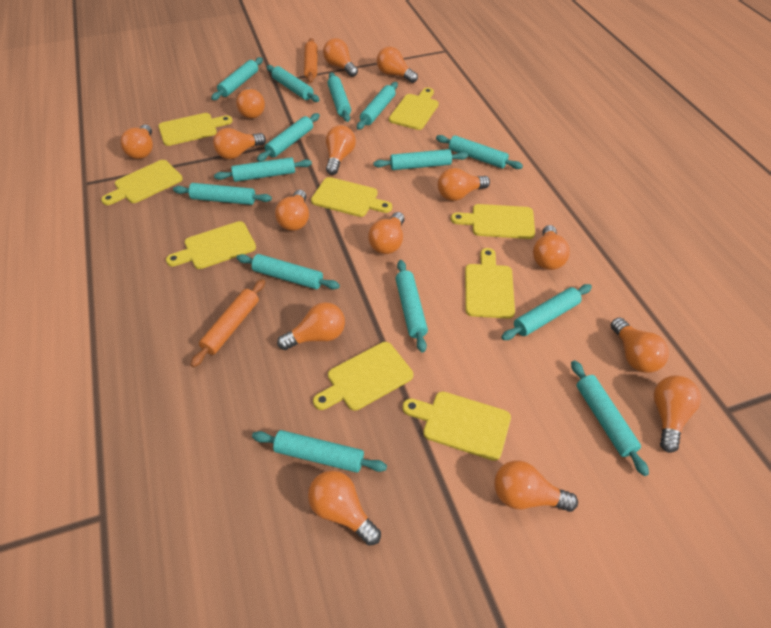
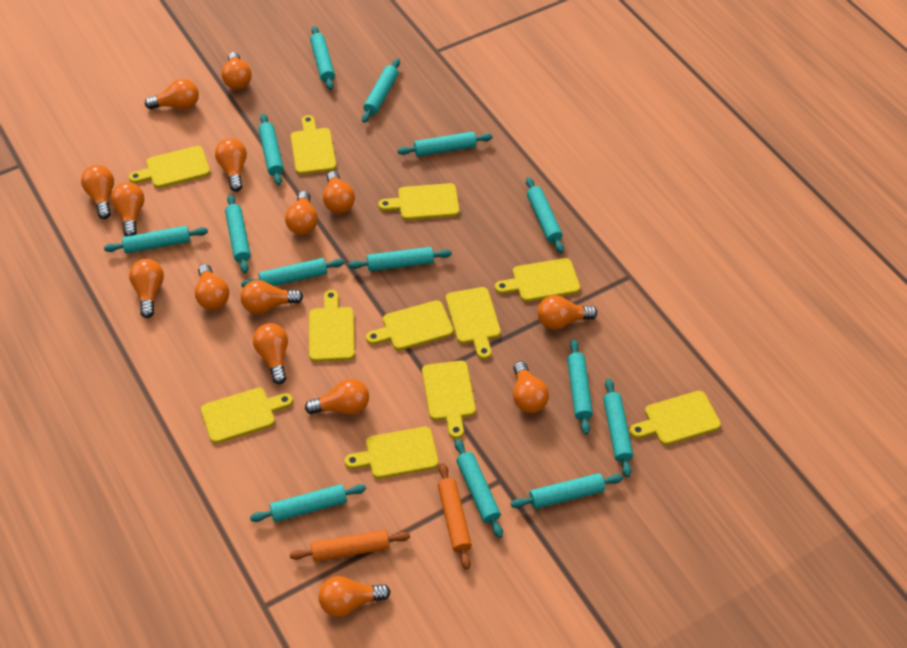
yellow cutting board: [101,160,183,205] [158,113,233,146] [166,221,256,269] [311,177,392,217] [313,342,413,411] [389,88,439,130] [402,391,511,461] [451,204,535,239] [465,248,515,319] = 9 -> [129,146,210,188] [201,388,293,444] [291,115,336,174] [309,290,355,362] [344,427,439,479] [366,300,453,350] [378,183,460,220] [422,361,476,439] [446,287,501,359] [495,258,580,302] [630,391,721,445] = 11

